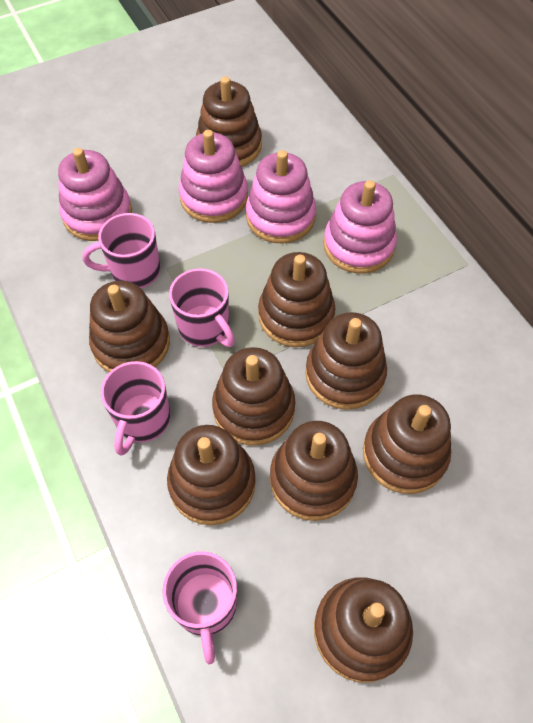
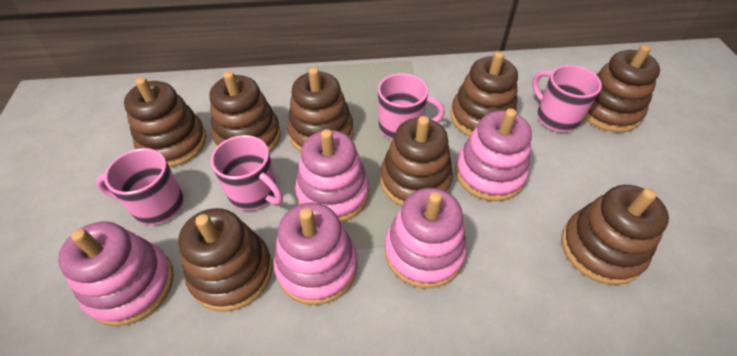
brown stacking toy: [89,281,170,372] [167,425,256,525] [196,76,262,167] [212,347,295,445] [258,252,335,347] [270,421,358,521] [305,312,387,410] [314,577,413,683] [363,395,451,494] = 9 -> [124,77,207,167] [178,208,273,312] [209,71,281,153] [287,67,353,152] [380,116,453,206] [451,51,518,136] [561,185,669,285] [584,45,660,132] = 8
pink stacking toy: [58,148,132,241] [179,130,248,223] [246,150,316,244] [323,180,397,274] = 4 -> [58,221,174,327] [274,203,358,305] [295,129,369,222] [385,188,467,288] [455,108,532,201] = 5

